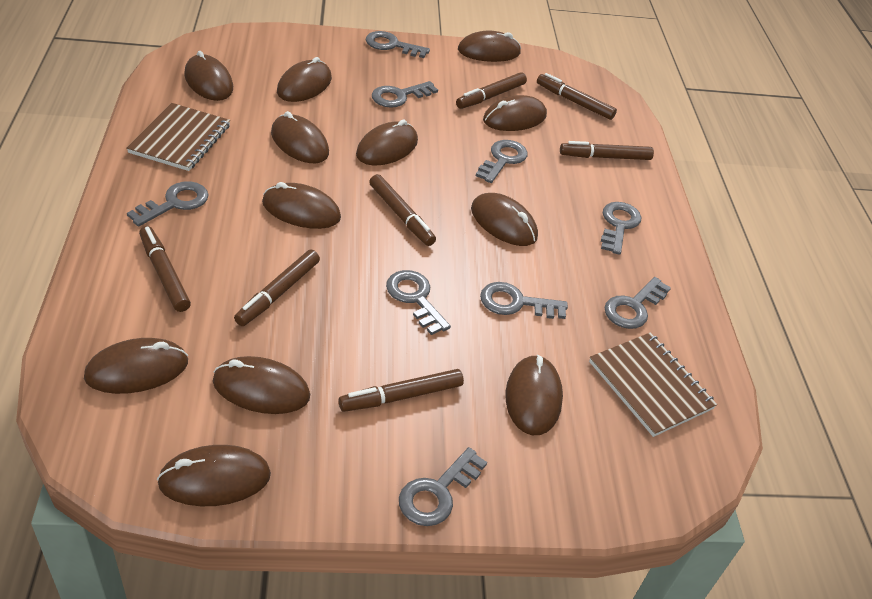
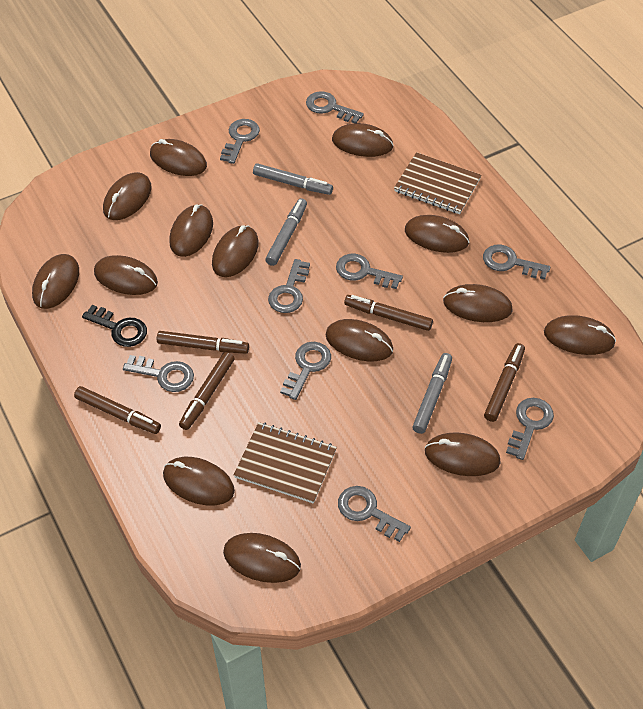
black key: none = 0 -> [82,305,147,347] = 1
brown marker: [139,226,191,312] [234,250,320,326] [338,369,464,412] [369,174,436,246] [456,72,527,109] [537,73,617,120] [560,141,654,160] = 7 -> [74,386,161,434] [157,331,249,354] [179,352,235,430] [344,295,433,331] [484,343,525,422] = 5
brown mouse: [84,338,188,394] [157,445,271,506] [184,51,233,101] [213,356,310,414] [262,182,341,229] [271,111,329,163] [277,57,332,102] [356,120,418,165] [458,31,521,62] [471,193,538,246] [483,95,547,131] [505,355,563,435] = 12 -> [32,254,79,309] [94,255,158,295] [103,172,152,220] [150,139,207,176] [163,457,235,505] [169,204,213,257] [212,225,259,277] [223,533,301,583] [325,319,393,361] [332,123,394,157] [405,215,469,253] [425,432,501,476] [443,284,513,322] [544,315,616,355] = 14
grey marker: none = 0 -> [253,163,333,195] [265,198,307,266] [412,353,452,434] = 3

